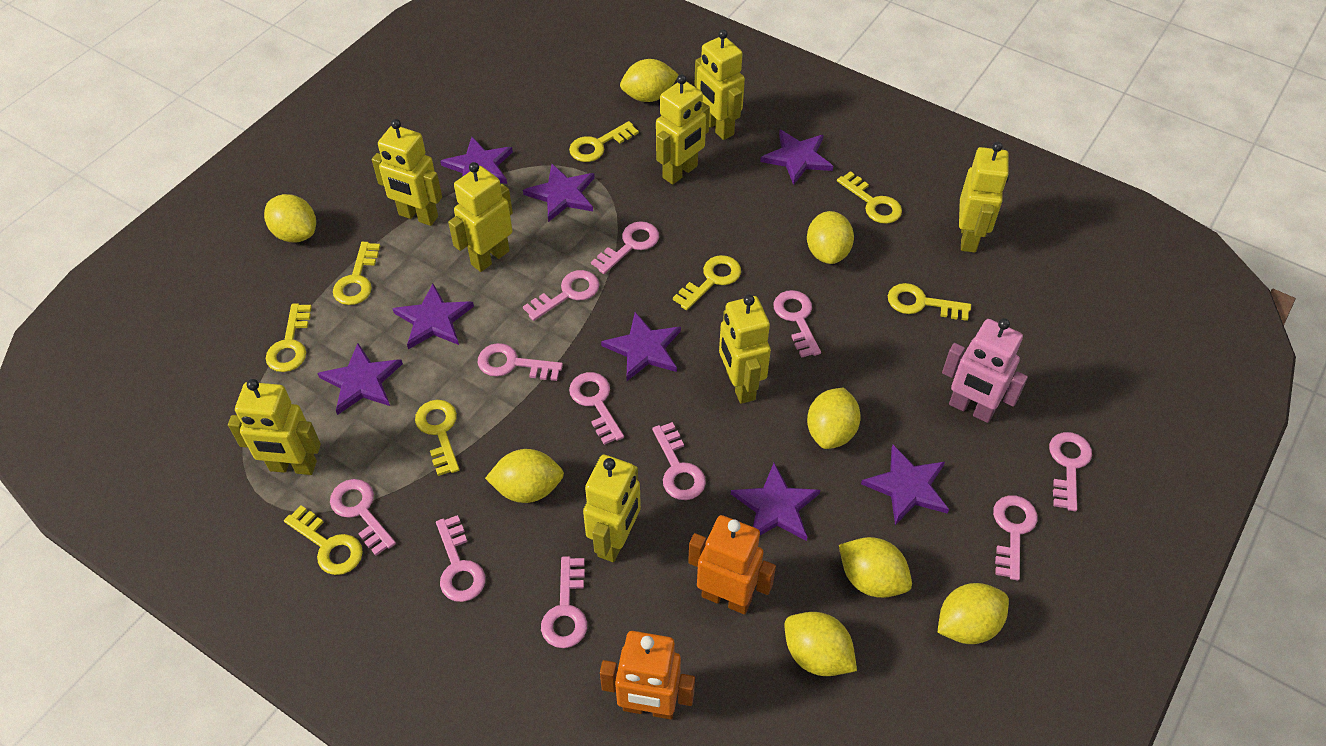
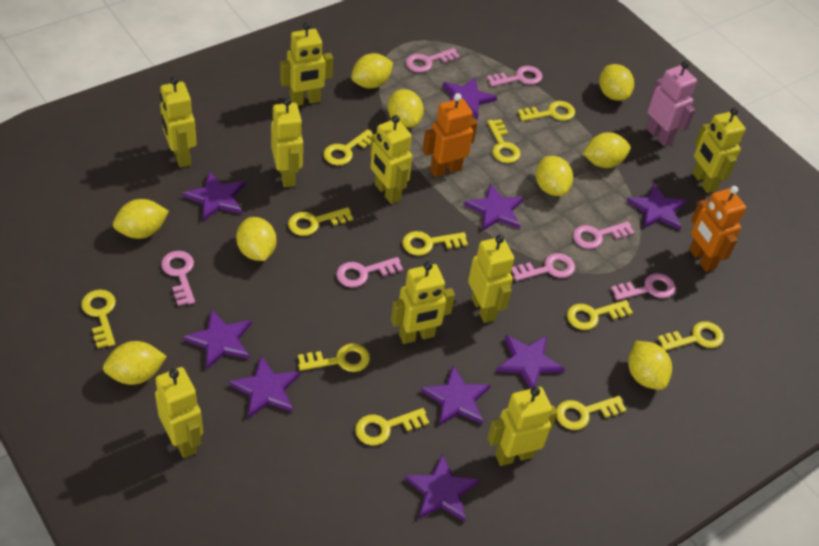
pink key: [330,479,396,556] [436,515,485,602] [478,343,563,381] [523,270,599,321] [541,556,587,648] [569,372,624,445] [591,221,659,274] [652,422,706,500] [774,290,821,358] [993,495,1038,581] [1049,432,1092,511] = 11 -> [161,251,195,306] [336,257,403,287] [406,48,460,73] [487,66,542,87] [511,253,575,281] [573,221,635,249] [611,273,675,300] = 7
purple star: [317,343,403,415] [392,284,474,349] [440,137,513,184] [523,164,595,222] [601,312,681,381] [731,463,820,541] [760,130,833,185] [861,445,949,525] = 8 -> [183,172,245,221] [183,309,251,369] [229,356,300,419] [405,453,480,522] [421,365,491,426] [443,77,497,119] [464,183,524,231] [496,335,565,389] [626,183,687,230] = 9
yellow key: [266,303,312,372] [284,505,363,575] [333,242,380,305] [415,400,459,476] [569,121,639,162] [673,255,741,310] [837,171,902,224] [888,283,971,321] = 8 -> [81,290,116,348] [288,207,353,236] [298,343,370,372] [323,129,374,165] [355,408,429,446] [402,231,468,256] [487,119,520,163] [518,101,575,121] [556,396,626,430] [567,300,633,330] [658,321,724,351] = 11
yellow lemon: [264,194,316,242] [485,449,564,503] [620,59,679,102] [784,612,857,676] [807,211,854,264] [807,388,861,449] [839,537,912,598] [937,583,1009,644] = 8 -> [103,341,167,385] [113,199,169,239] [236,217,276,261] [351,53,393,89] [388,89,424,128] [536,156,573,196] [583,132,631,168] [599,64,634,101] [628,341,672,390] = 9
yellow robot: [228,379,321,475] [372,119,442,226] [448,162,513,272] [583,454,641,562] [656,74,710,185] [695,29,745,140] [719,295,771,404] [959,142,1009,253] = 8 -> [155,367,203,458] [160,77,197,168] [271,98,303,187] [280,22,333,106] [370,115,412,204] [391,261,455,344] [468,235,514,323] [487,387,558,466] [692,108,746,193] = 9

